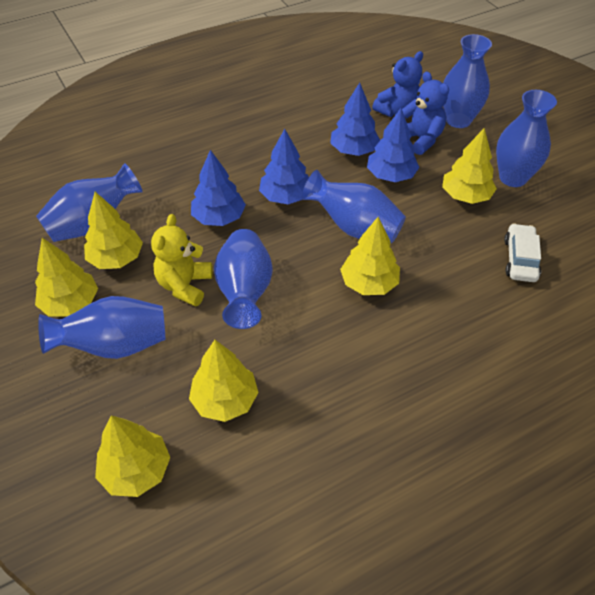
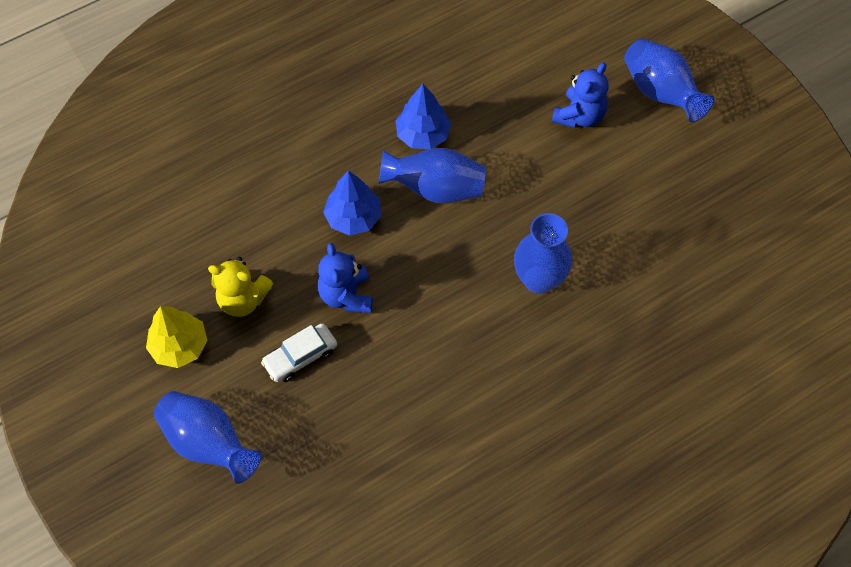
blue tree: [191,150,246,226] [259,129,309,204] [330,83,380,156] [367,108,420,182] = 4 -> [323,170,381,236] [396,84,451,149] = 2
blue vase: [36,163,143,242] [38,296,165,359] [214,229,273,329] [302,170,406,243] [443,34,492,128] [496,90,557,187] = 6 -> [154,391,262,484] [379,148,486,203] [514,213,572,294] [624,39,714,123] = 4
yellow tree: [35,238,98,317] [84,192,143,269] [95,415,170,497] [189,340,259,422] [340,217,400,295] [442,128,497,204] = 6 -> [146,306,208,368] = 1

